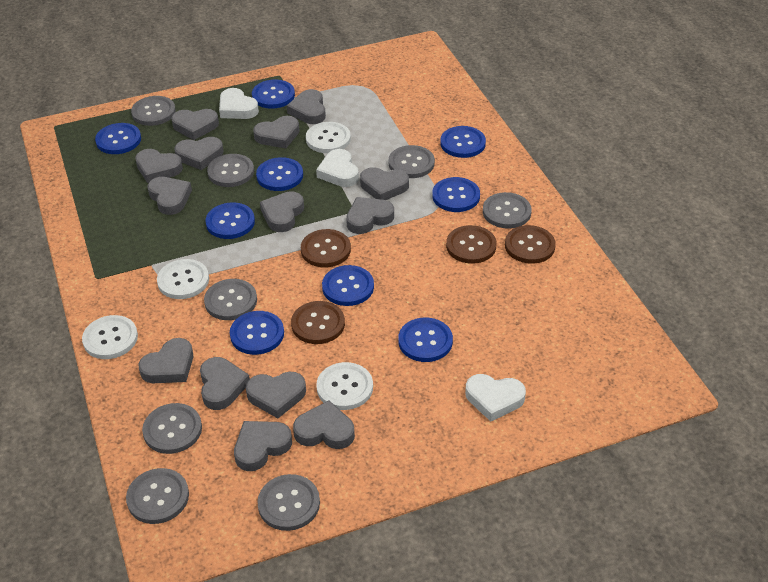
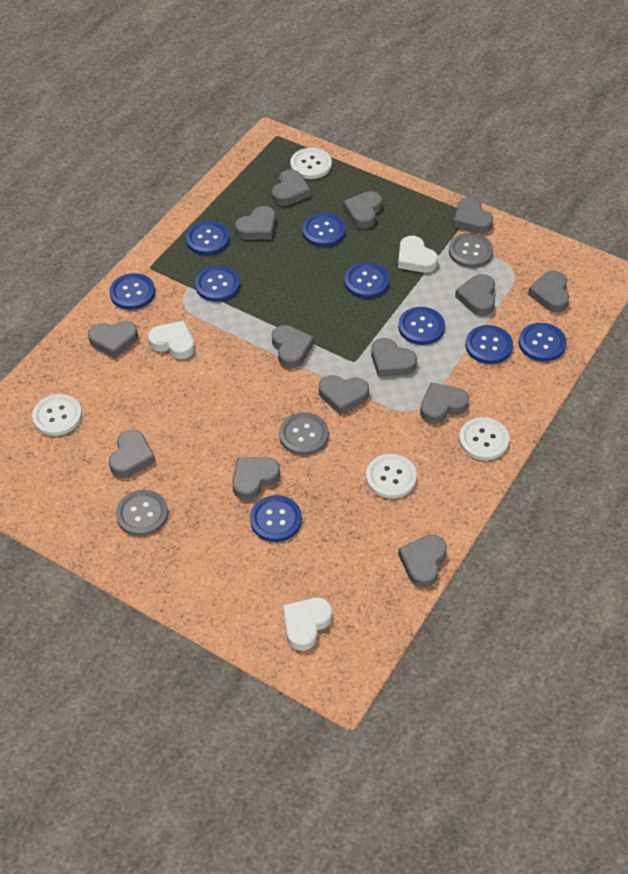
brown button: [291,301,345,344] [301,229,351,267] [446,225,496,264] [505,225,556,264] = 4 -> none = 0
grey button: [126,468,189,524] [131,96,176,126] [142,403,202,454] [204,279,257,320] [207,154,254,187] [257,474,320,531] [388,145,435,178] [483,192,532,229] = 8 -> [116,490,168,536] [279,412,329,455] [449,233,493,268] = 3

